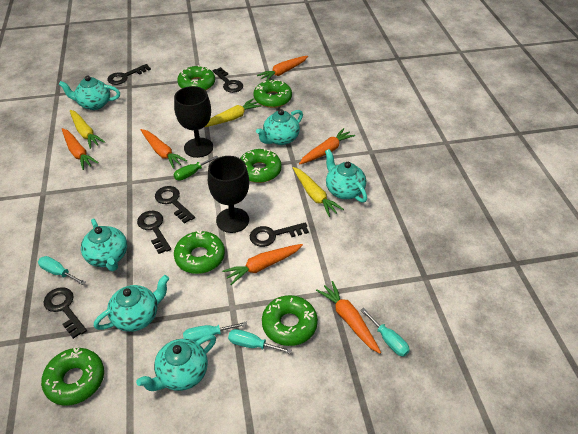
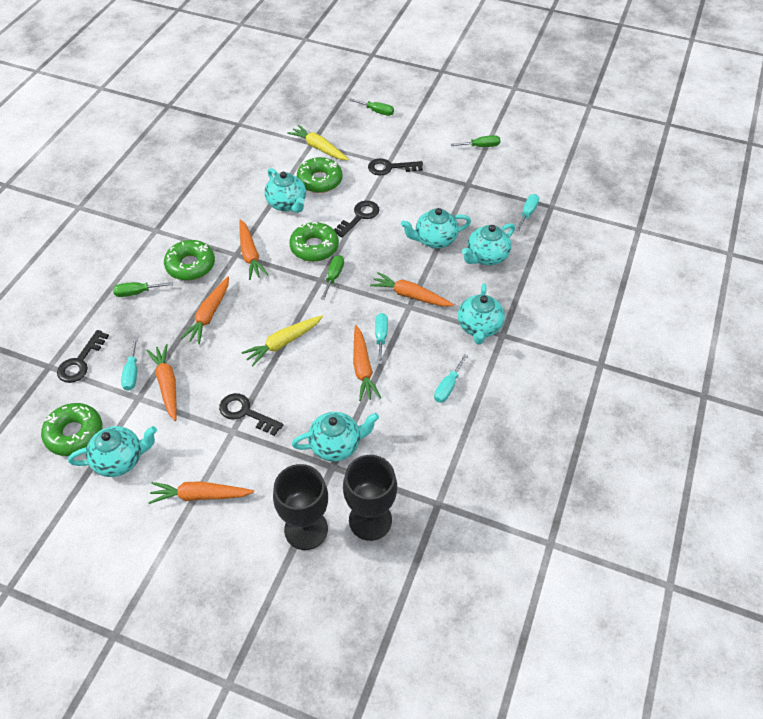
black key: [43,287,87,339] [107,64,151,85] [137,211,171,254] [155,186,195,224] [212,67,243,93] [250,223,309,247] = 6 -> [57,330,109,383] [219,393,283,436] [334,201,380,238] [368,158,423,176] = 4
green donut: [41,347,104,406] [174,230,225,274] [177,65,215,90] [240,148,282,183] [254,80,292,108] [262,295,318,346] = 6 -> [41,403,102,456] [164,240,215,281] [289,222,339,262] [297,157,343,193] = 4
green screwdriver: [173,155,219,180] = 1 -> [113,282,173,297] [321,255,344,300] [349,98,394,116] [451,135,500,147] = 4
yellow carrot: [70,110,105,149] [205,99,262,127] [293,167,344,217] = 3 -> [241,315,323,366] [287,125,349,161] = 2

